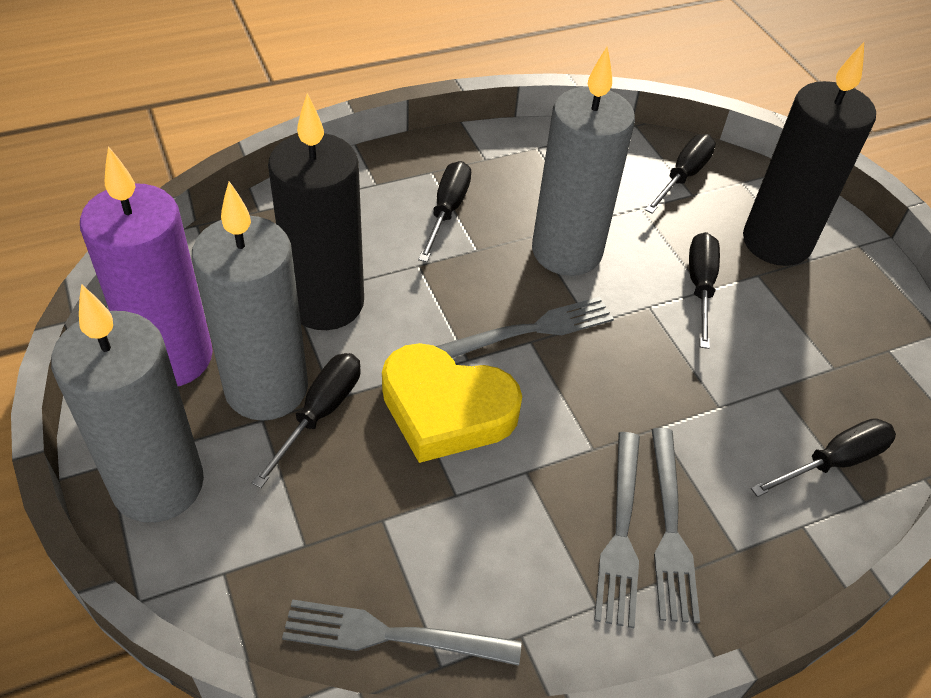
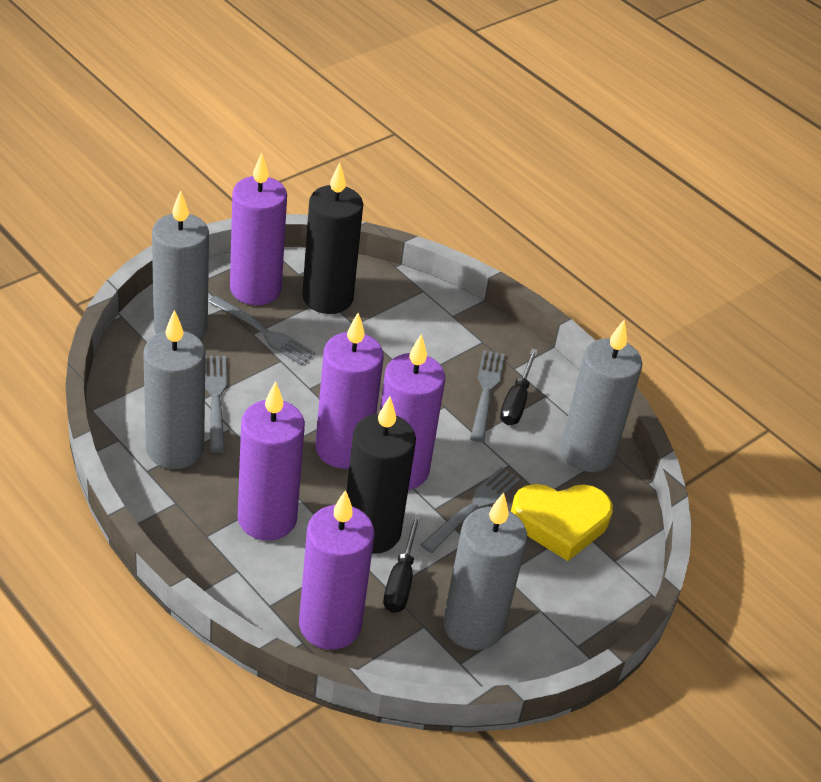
black screwdriver: [252,353,361,488] [418,161,471,262] [645,134,716,214] [689,232,720,349] [751,418,896,497] = 5 -> [383,514,421,613] [500,349,538,425] = 2
grey candle: [51,284,204,523] [191,181,308,421] [532,47,635,276] = 3 -> [143,310,206,469] [152,190,209,340] [443,493,528,650] [561,320,642,472] = 4
purple candle: [80,146,213,386] = 1 -> [230,153,287,305] [238,381,305,541] [299,490,374,650] [315,313,384,469] [380,334,445,490] = 5

